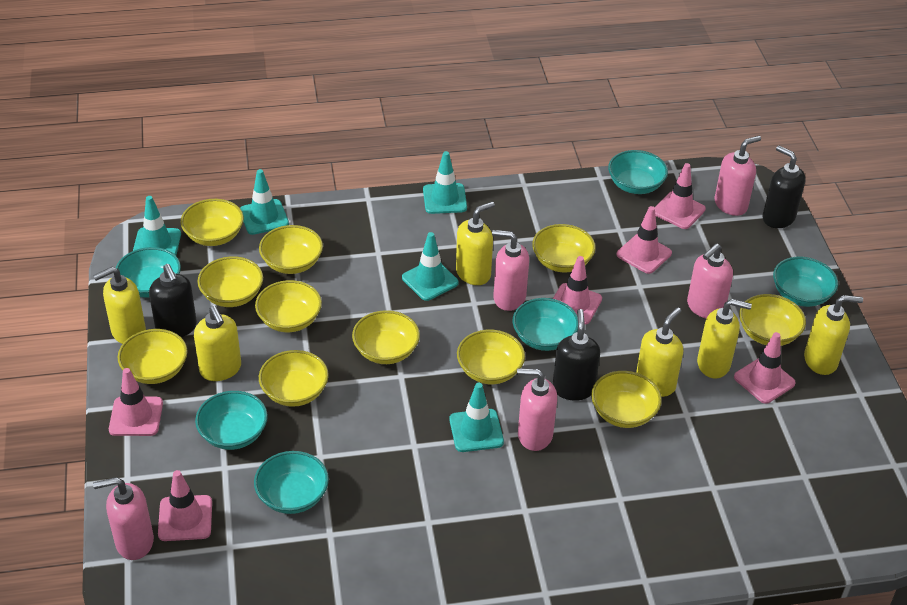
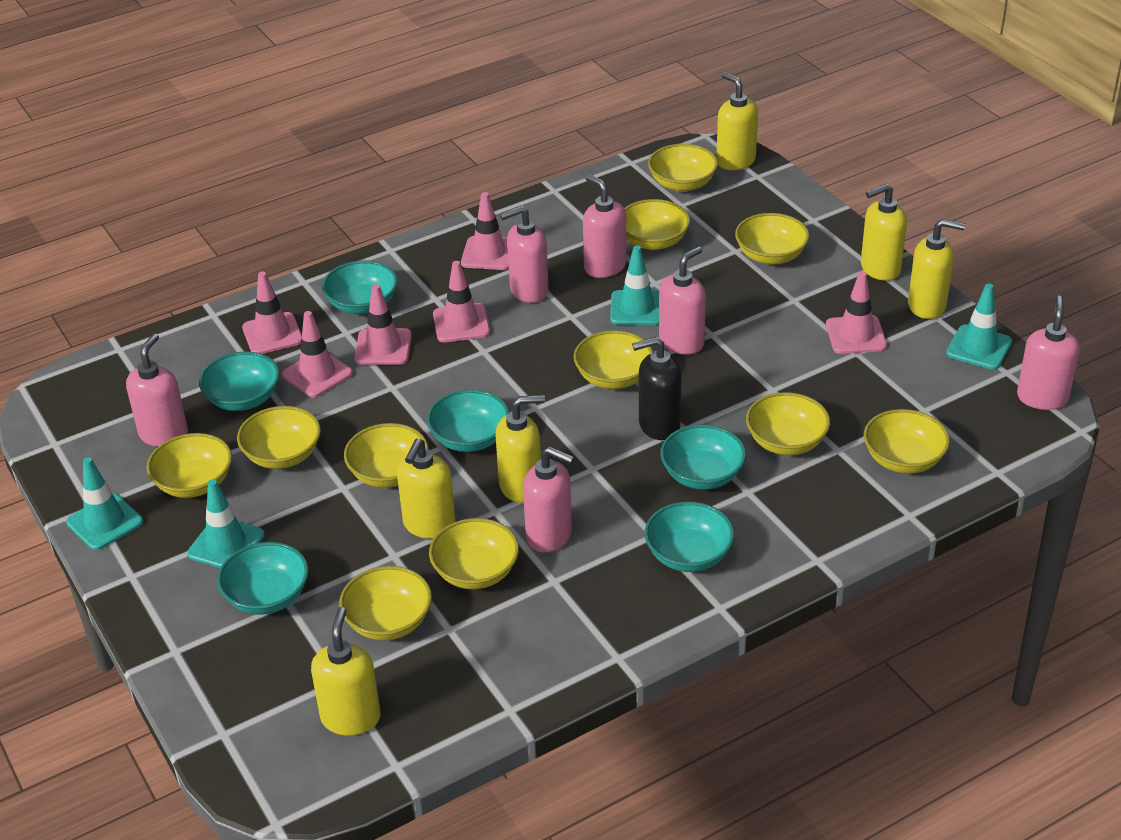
black soap dispenser: [149,264,197,338] [553,309,600,401] [763,146,806,228] = 3 -> [632,337,682,440] = 1
pink soap dispenser: [93,477,154,560] [492,230,529,311] [517,368,557,451] [687,244,733,319] [715,136,761,216] = 5 -> [126,333,188,447] [500,206,549,303] [523,446,574,553] [583,174,627,278] [659,246,706,355] [1017,295,1080,410] = 6
turquoise traffic cone: [133,196,181,255] [240,169,289,235] [402,232,459,301] [423,151,467,214] [449,383,504,452] = 5 -> [66,457,143,550] [187,479,265,568] [610,246,659,325] [946,284,1012,370] = 4

